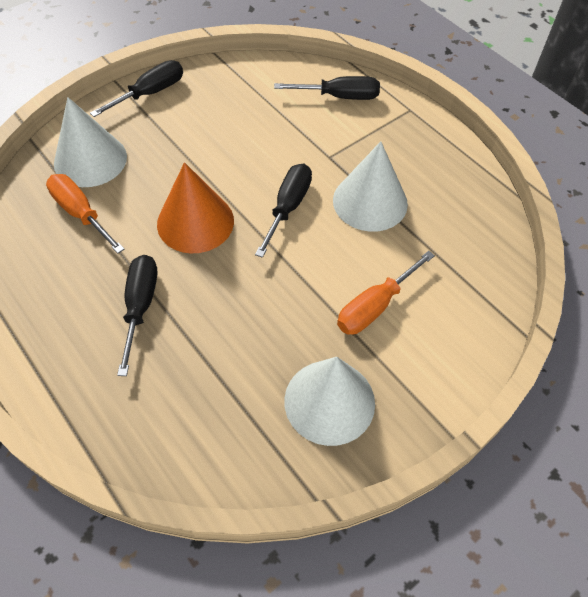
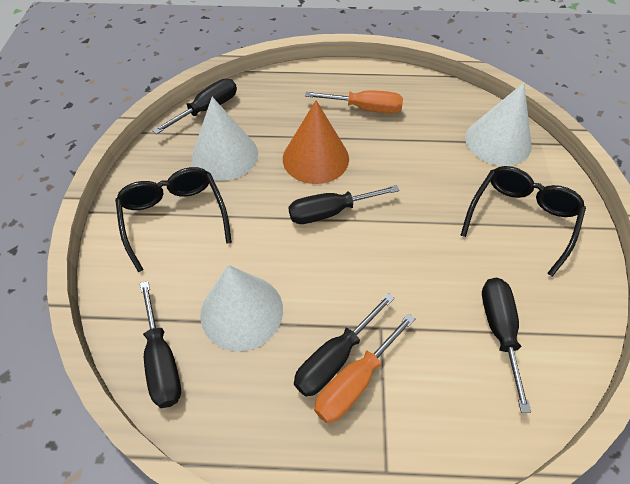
black glasses: none = 0 -> [115,167,232,272] [460,166,586,277] = 2
black screwdriver: [90,60,183,117] [117,255,157,376] [255,164,312,258] [274,76,380,100] = 4 -> [140,281,181,408] [152,79,237,134] [289,185,400,224] [294,293,395,396] [482,278,531,413] = 5

